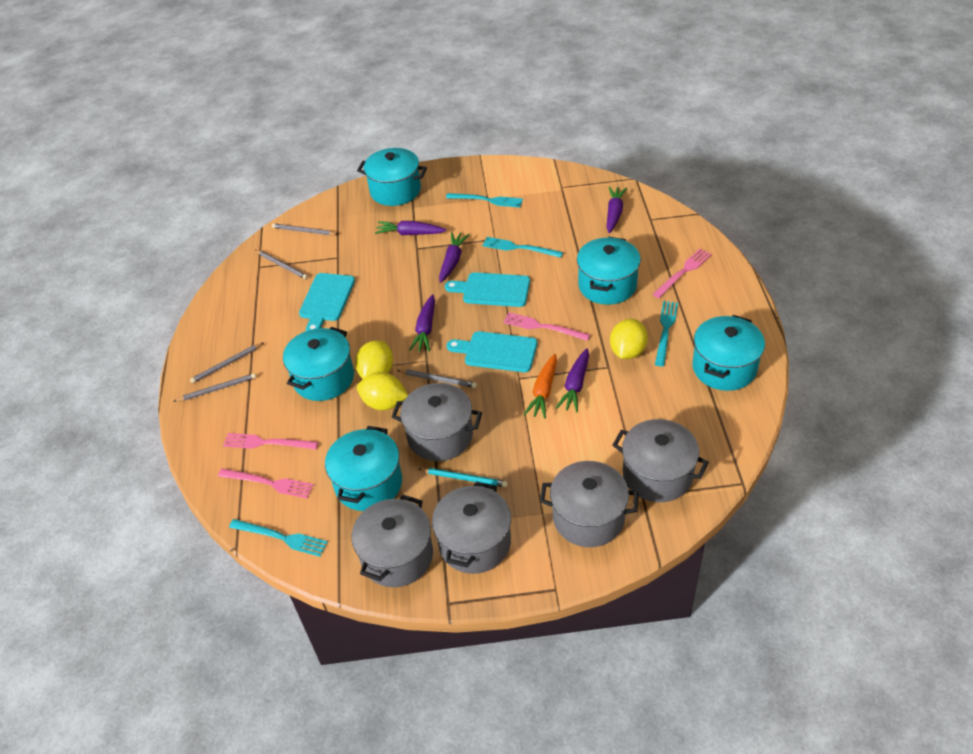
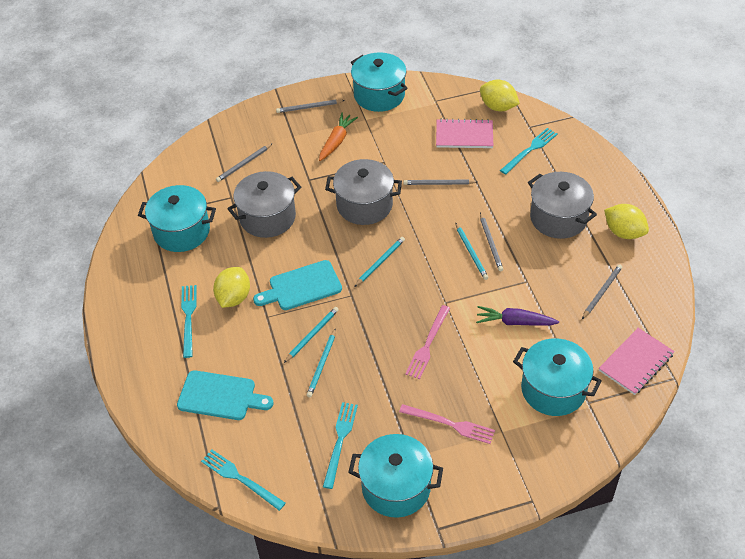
grey pot: [352,495,433,587] [392,383,482,461] [432,481,511,574] [540,461,639,547] [613,419,709,502] = 5 -> [227,171,301,238] [325,159,402,225] [528,172,597,239] = 3
pink fork: [218,468,314,498] [223,433,318,450] [503,312,590,341] [653,249,712,298] = 4 -> [399,404,495,444] [405,305,450,379] = 2
pink notebook: none = 0 -> [436,119,493,148] [599,328,675,395] = 2
purple carrot: [375,221,447,235] [409,294,435,352] [439,232,469,283] [556,348,589,413] [607,186,627,233] = 5 -> [476,306,559,326] = 1
turquoise cutting board: [299,273,355,331] [445,272,530,307] [447,331,537,372] = 3 -> [177,370,274,420] [253,260,342,310] = 2
turquoise pencil: [419,468,507,487] = 1 -> [284,307,339,363] [307,328,336,397] [354,237,405,287] [455,222,488,280] = 4
turquoise pot: [283,327,354,401] [325,426,402,511] [357,148,427,206] [577,237,641,305] [692,315,765,391] = 5 -> [138,185,216,252] [348,434,443,518] [351,52,408,112] [513,338,602,416] = 4

